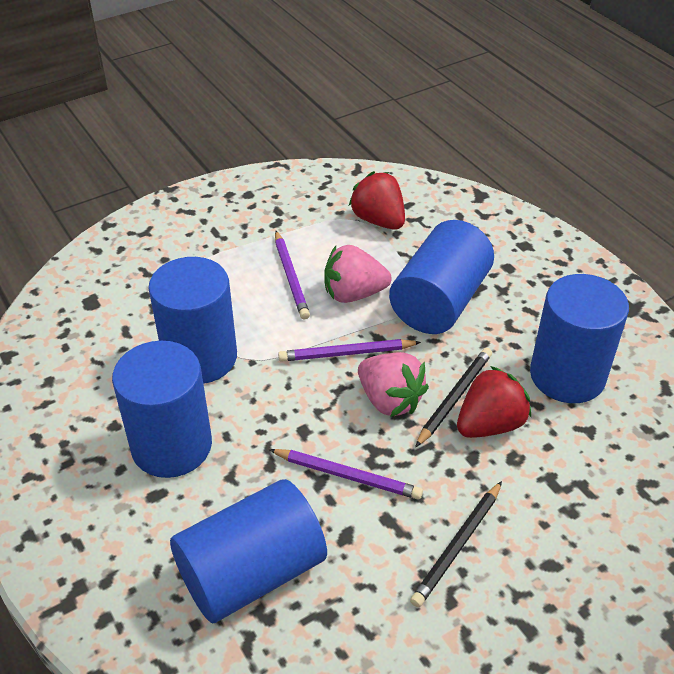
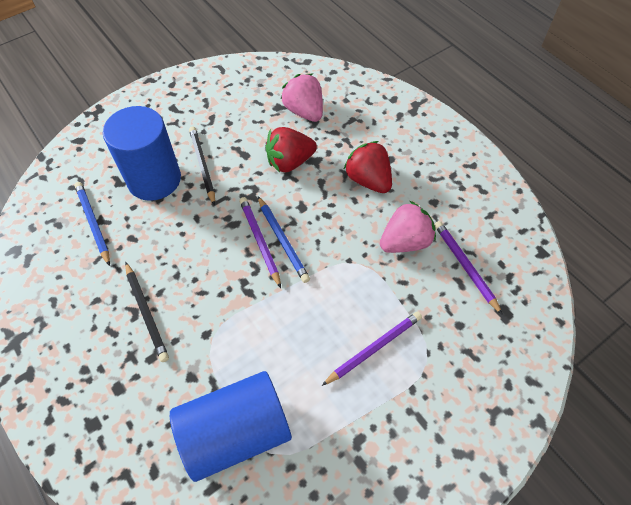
blue cylinder: [112,341,212,478] [148,257,237,384] [170,479,327,623] [389,220,494,334] [530,274,629,403] = 5 -> [103,106,181,201] [170,371,292,482] = 2
blue pencil: none = 0 -> [74,182,110,266] [258,196,310,283] = 2

